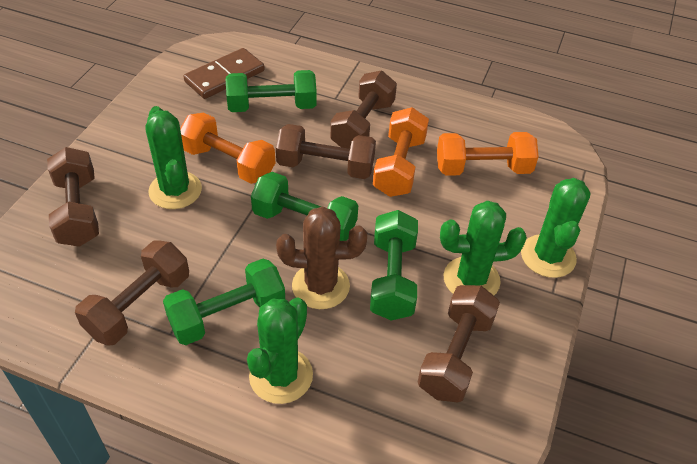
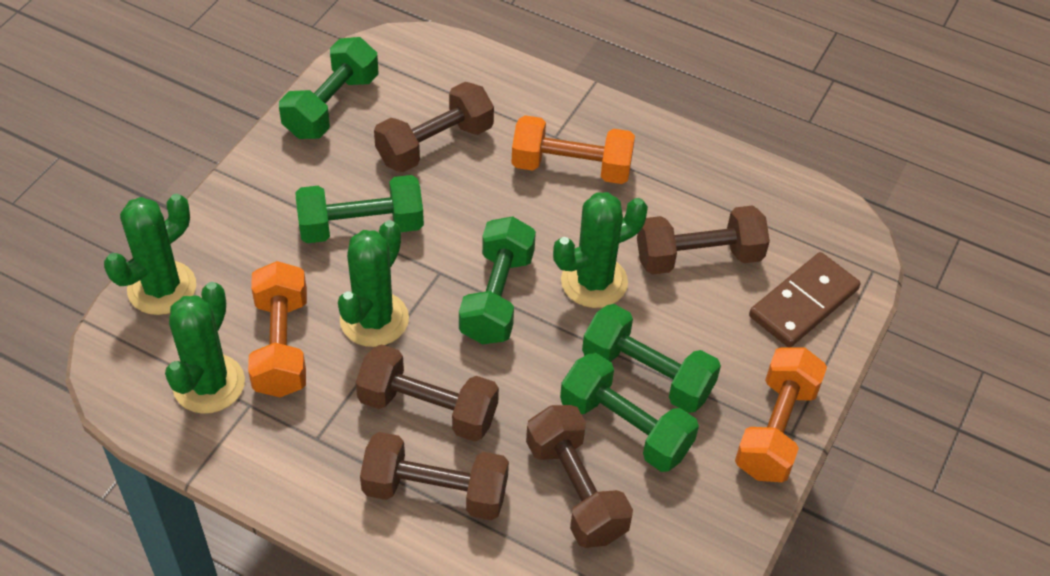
brown cactus: [276,206,367,309] = 1 -> none = 0
green dumbbell: [163,259,285,345] [226,70,317,112] [251,172,358,241] [370,210,418,321] = 4 -> [279,37,379,139] [295,175,424,243] [459,216,536,344] [560,353,699,472] [582,304,721,413] = 5

